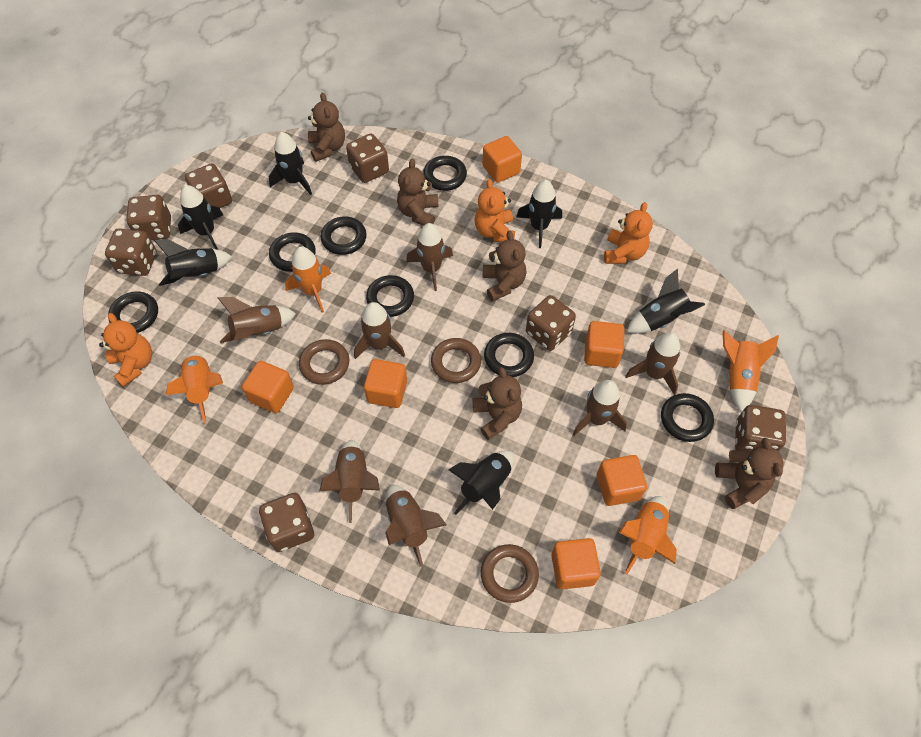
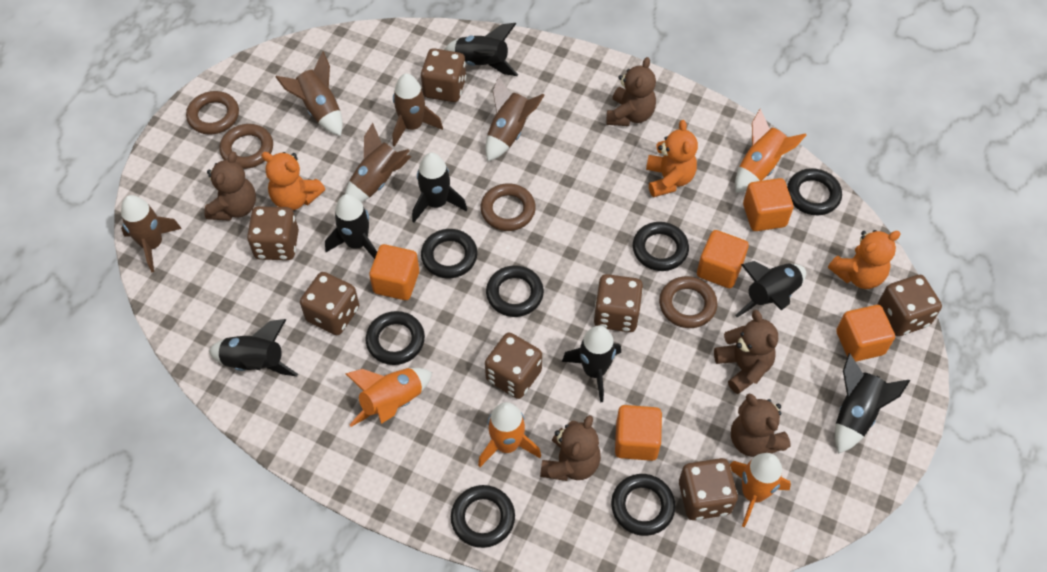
black rocket: [154,240,232,286] [178,185,223,250] [269,132,312,195] [448,450,514,515] [516,180,562,248] [627,269,705,334] = 6 -> [209,319,298,376] [325,194,377,259] [412,153,467,223] [444,23,518,76] [562,326,621,403] [735,261,806,317] [835,353,910,454] = 7
brown ring: [299,339,349,385] [431,338,481,383] [481,544,539,603] = 3 -> [186,91,239,135] [220,124,273,169] [480,183,536,231] [659,276,718,328] = 4
brown rocket: [217,297,296,343] [319,440,380,523] [354,302,405,359] [386,485,446,567] [406,223,453,291] [573,380,627,436] [626,332,680,395] = 7 -> [121,195,182,272] [276,51,343,136] [345,123,411,202] [392,73,443,147] [485,76,545,161] = 5
orange cube: [242,361,294,413] [364,359,407,408] [483,136,522,183] [551,538,601,590] [584,321,625,368] [597,455,647,506] = 6 -> [369,244,419,300] [615,405,662,461] [697,230,749,288] [743,178,794,231] [836,305,895,362] = 5

